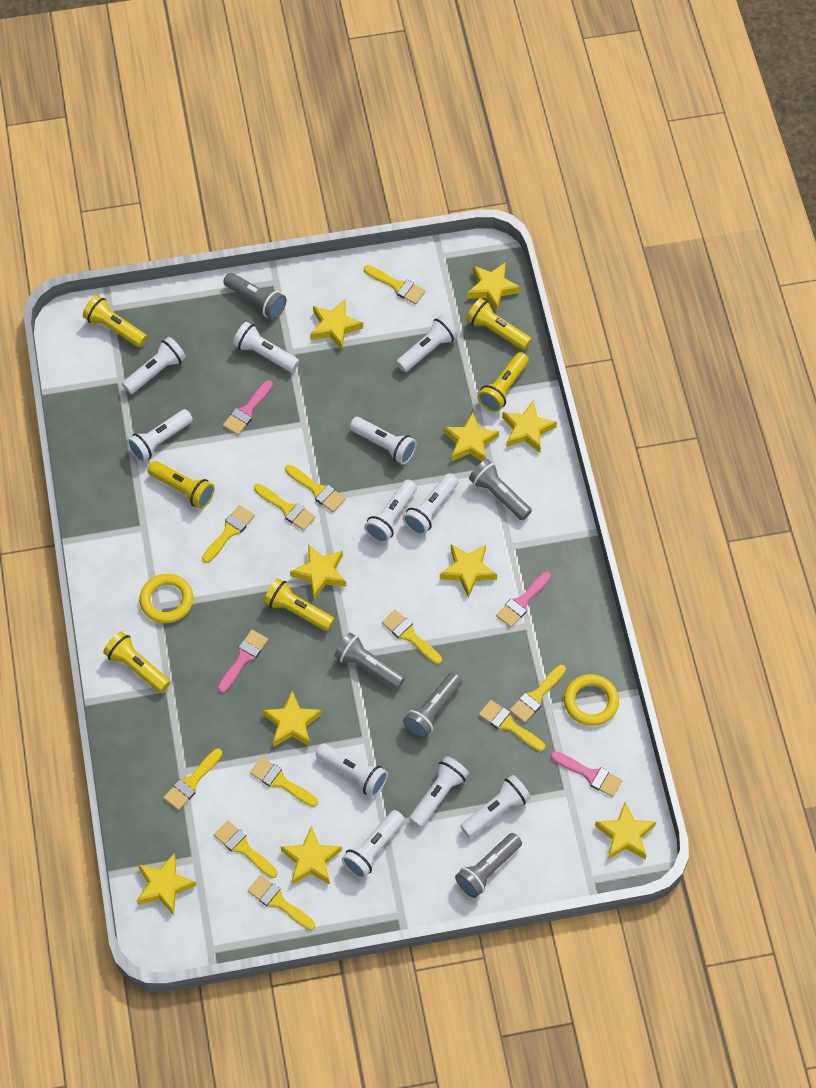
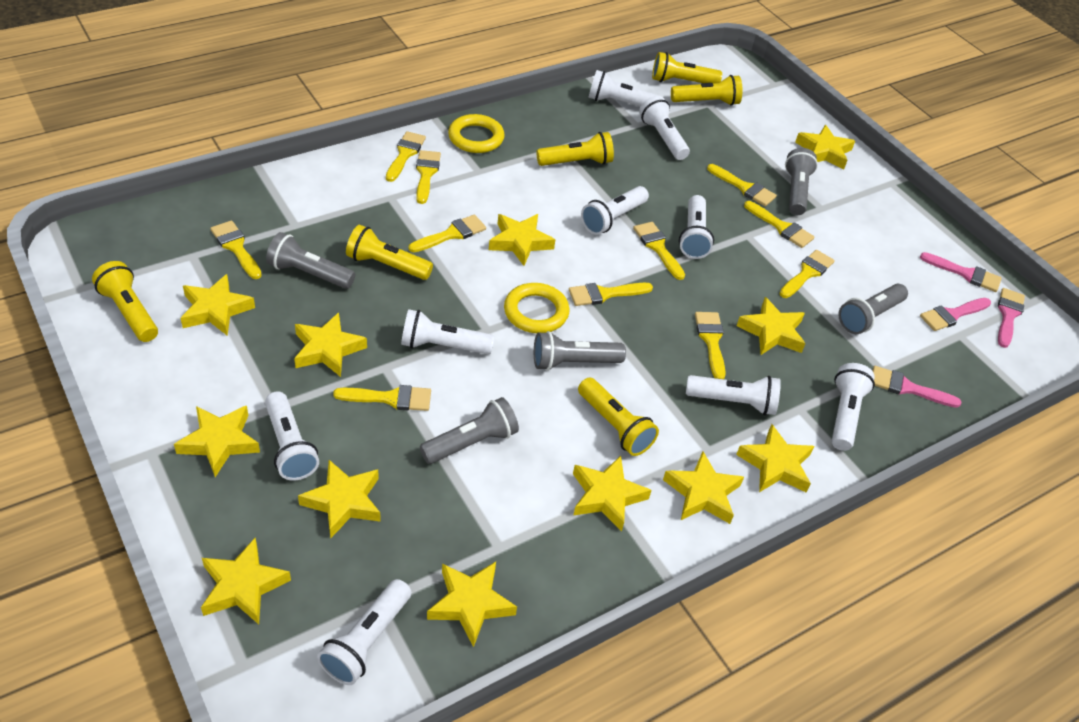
white flashlight: [122,337,186,394] [127,409,193,462] [233,322,299,372] [316,743,388,797] [342,810,405,879] [350,417,417,465] [364,480,417,543] [396,315,458,372] [403,473,458,535] [409,756,469,828] [460,775,531,838] = 11 -> [265,391,319,481] [317,579,411,685] [401,309,494,355] [581,186,649,235] [588,70,659,107] [639,96,690,160] [679,195,714,259] [686,375,781,415] [832,363,875,451] = 9
yellow star: [137,853,197,915] [262,691,322,747] [281,826,342,885] [290,544,346,599] [310,300,363,350] [440,544,497,598] [444,413,499,462] [467,262,521,312] [502,400,557,453] [595,802,656,859] = 10 -> [174,406,260,477] [180,274,255,336] [201,538,291,624] [294,312,367,377] [298,460,381,539] [427,562,517,647] [489,214,555,266] [573,456,652,532] [663,451,744,524] [736,297,806,355] [736,424,815,492] [795,125,855,169] = 12

